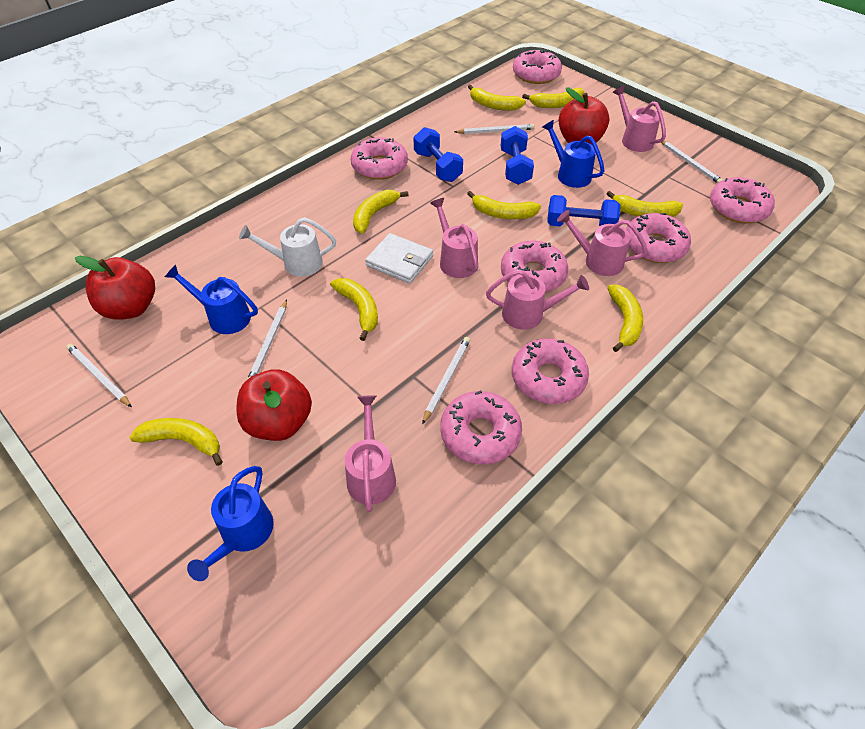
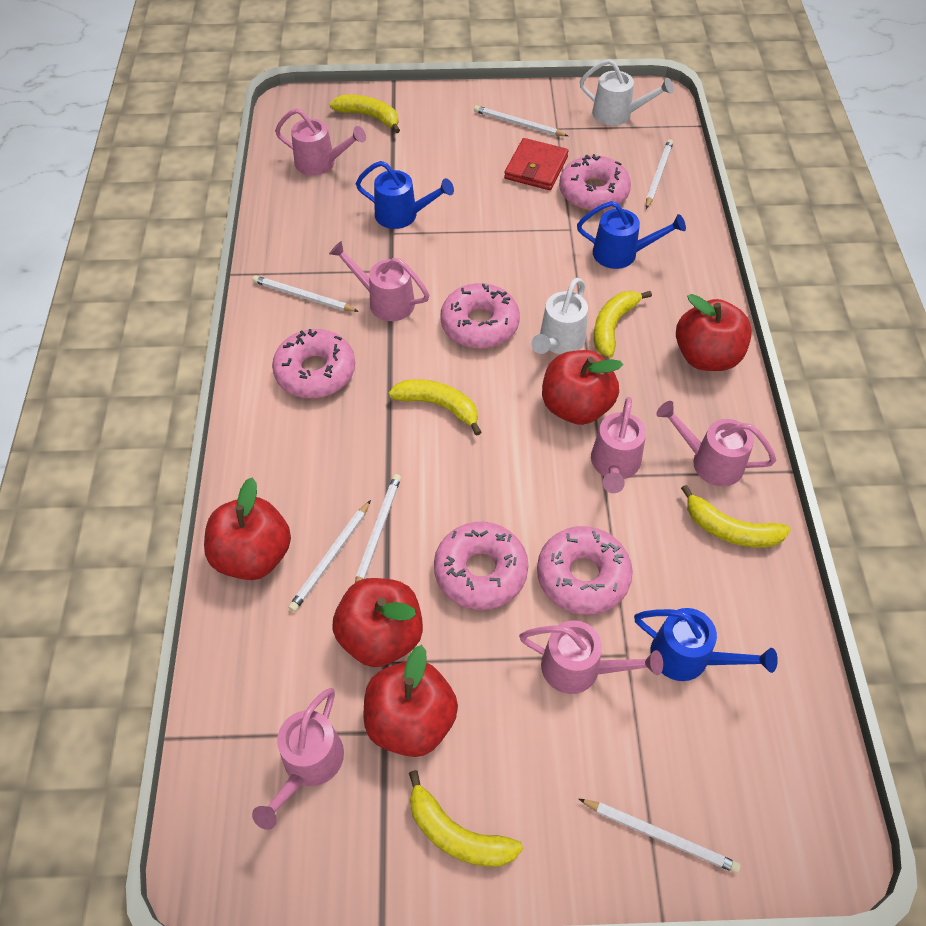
blue dumbbell: [413,127,463,182] [501,126,534,185] [547,195,620,226] = 3 -> none = 0
pink donut: [351,137,408,180] [440,390,522,464] [501,241,568,292] [512,339,589,404] [513,50,562,84] [626,213,691,263] [710,177,775,223] = 7 -> [272,329,355,398] [434,522,528,610] [440,283,520,349] [537,526,633,615] [559,154,631,211] = 5
pink watering can: [345,395,396,512] [430,198,479,278] [486,269,589,330] [557,210,648,276] [613,86,666,152] = 5 -> [252,688,344,830] [275,108,366,175] [329,241,429,321] [519,620,663,694] [591,397,646,493] [656,401,776,486] = 6
red apple: [75,256,155,320] [236,369,312,441] [558,88,610,145] = 3 -> [204,478,291,580] [332,578,423,667] [364,645,458,757] [542,350,623,425] [676,294,752,371] = 5
red wallet: none = 0 -> [504,138,569,190] = 1
white pencil: [66,344,132,407] [247,300,287,380] [422,337,470,424] [454,124,535,134] [661,141,723,183] = 5 -> [253,276,359,312] [288,500,371,612] [355,474,401,583] [474,105,568,136] [579,799,741,874] [646,139,673,209] = 6
white wallet: [365,233,433,284] = 1 -> none = 0
white watering can: [239,217,336,277] = 1 -> [531,278,588,354] [580,59,673,126] = 2
yellow banana: [129,418,223,466] [330,278,378,341] [353,190,409,234] [467,191,541,219] [468,85,526,111] [522,88,584,108] [607,191,683,217] [607,285,643,352] = 8 -> [329,95,400,133] [388,379,482,436] [409,770,523,867] [594,291,652,358] [681,485,791,548] = 5

